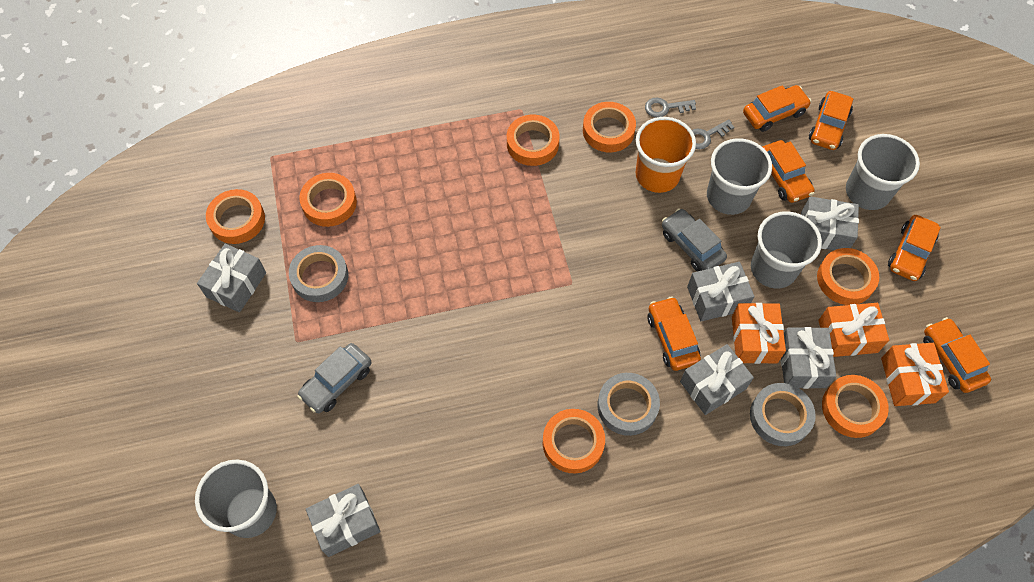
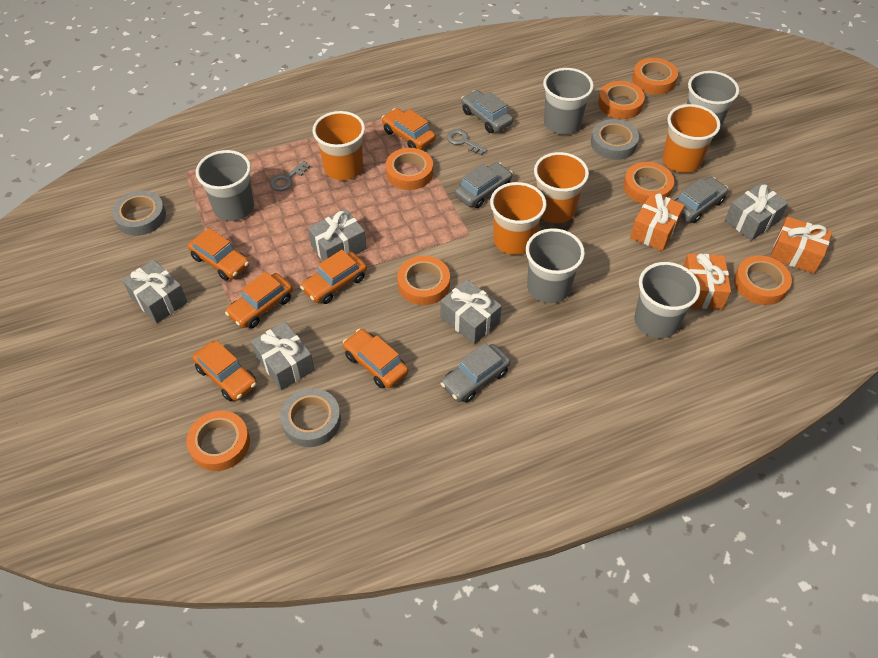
grey car: [297,343,371,413] [662,208,727,272] = 2 -> [441,343,510,403] [455,162,513,208] [461,90,513,133] [675,177,728,223] = 4
grey cup: [195,459,277,538] [707,138,772,215] [751,211,822,289] [846,134,920,210] = 4 -> [196,150,254,221] [526,228,585,303] [543,68,594,134] [634,262,700,338] [687,71,739,135] = 5
grey gift: [197,244,266,312] [306,484,381,557] [680,344,754,415] [687,262,755,321] [781,327,836,389] [801,196,859,250] = 6 -> [122,260,188,323] [251,322,315,390] [308,209,367,261] [441,279,502,344] [725,183,788,241] = 5
orange cup: [635,117,696,193] = 1 -> [313,111,365,180] [490,182,547,255] [534,152,589,223] [662,104,721,173] = 4

